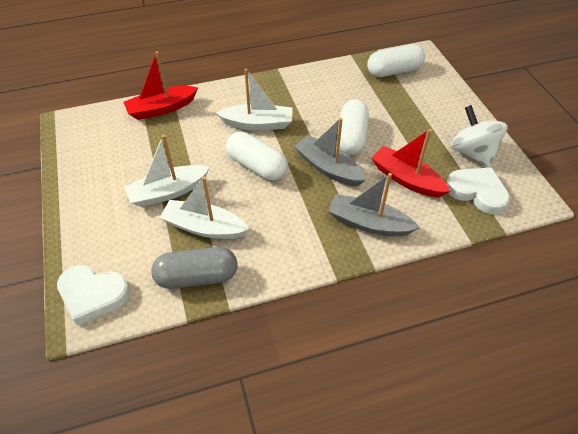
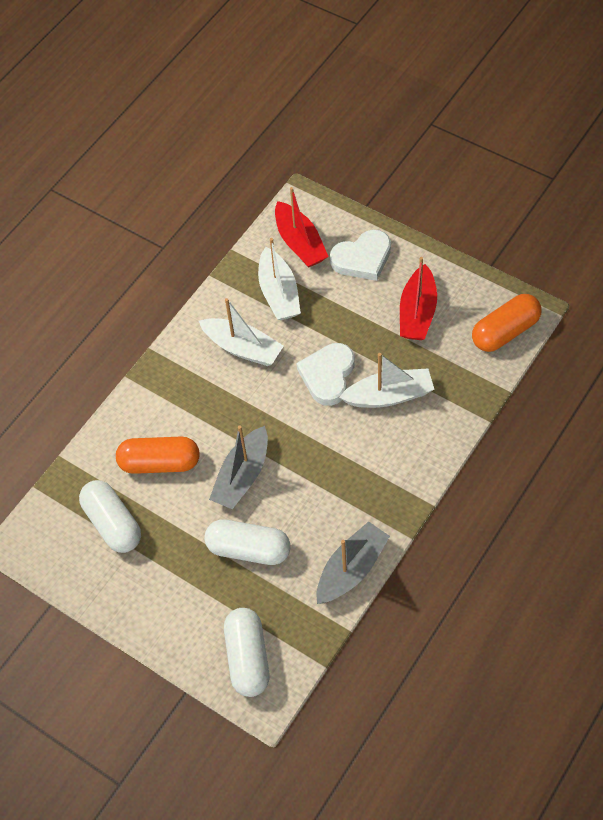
grey capsule: [151,247,238,289] = 1 -> none = 0
orange capsule: none = 0 -> [116,436,200,474] [472,294,542,352] = 2
white spinning top: [451,105,508,168] = 1 -> none = 0

